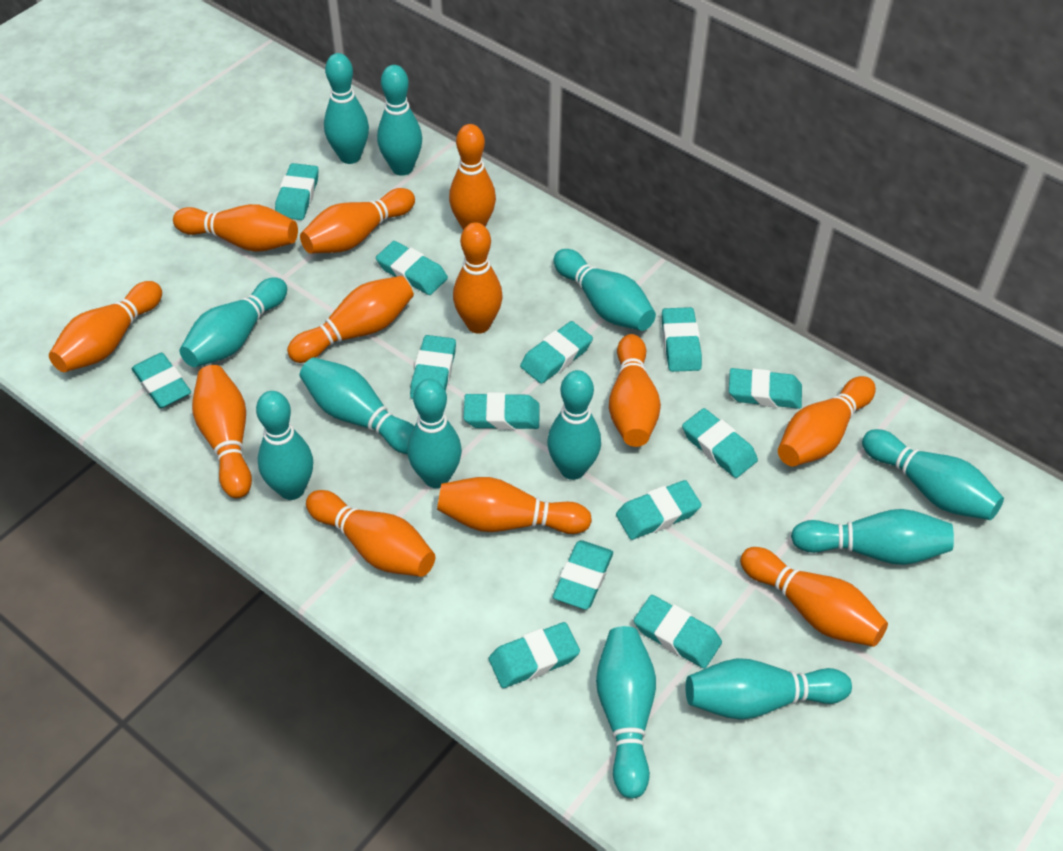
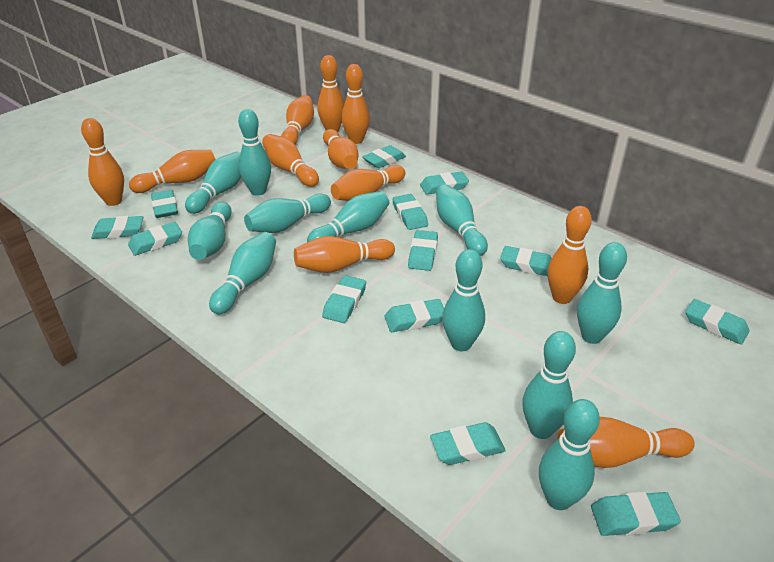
orange bowling pin: [49,281,162,372] [173,204,298,252] [192,365,252,498] [287,276,414,363] [300,188,415,254] [306,490,435,577] [437,477,592,534] [449,124,496,230] [453,222,503,334] [609,334,661,447] [740,547,888,647] [778,376,876,467] = 12 -> [81,118,124,206] [129,150,216,193] [262,134,319,187] [281,95,314,144] [294,236,395,273] [317,55,344,132] [323,129,359,169] [331,165,405,201] [341,64,370,144] [547,206,592,304] [557,417,695,468] = 11
turquoise bowling pin: [179,277,287,367] [256,391,313,500] [299,357,414,454] [324,53,369,164] [377,65,422,176] [407,379,462,488] [547,370,601,480] [553,249,656,331] [596,626,656,798] [685,658,852,720] [791,509,954,565] [862,429,1004,520] = 12 -> [185,152,241,214] [188,202,232,260] [209,232,276,314] [238,109,271,196] [244,194,331,233] [307,191,389,242] [436,185,488,256] [442,249,485,351] [522,331,576,439] [539,399,600,510] [577,242,627,344] = 11

